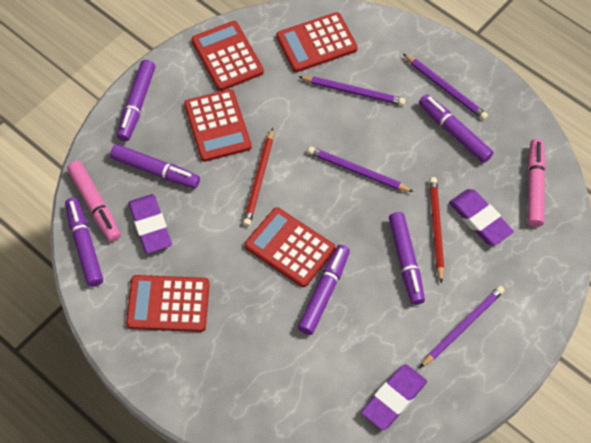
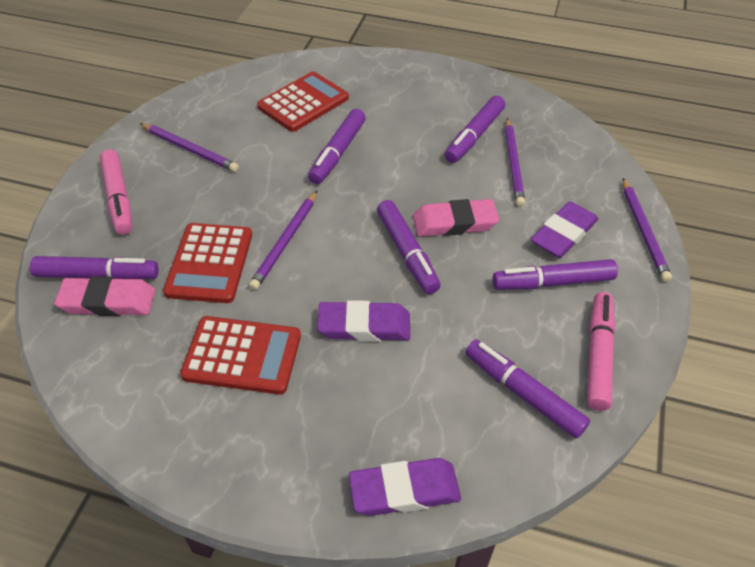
pink eraser: none = 0 -> [54,276,155,316] [413,199,499,237] = 2
red calculator: [126,275,210,332] [184,89,252,162] [191,21,264,91] [245,207,335,287] [276,12,358,72] = 5 -> [163,223,252,303] [180,316,301,394] [257,72,349,132] = 3
red pencil: [243,128,273,226] [429,177,444,283] = 2 -> none = 0

